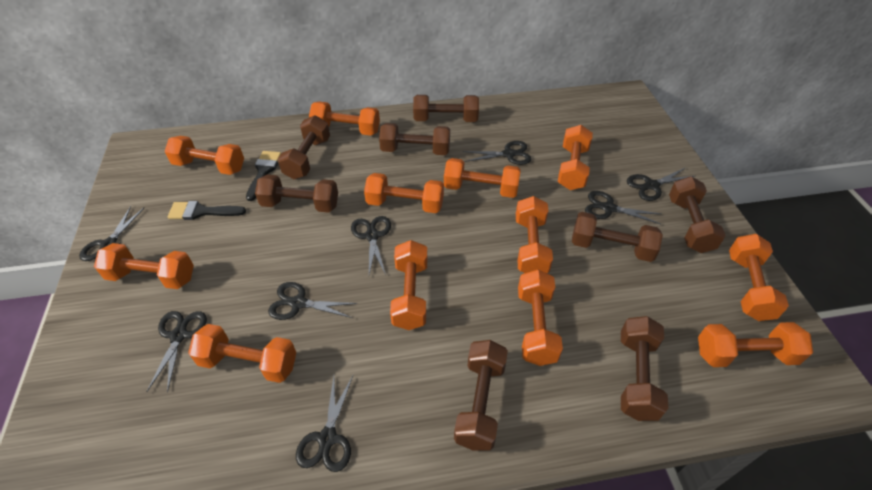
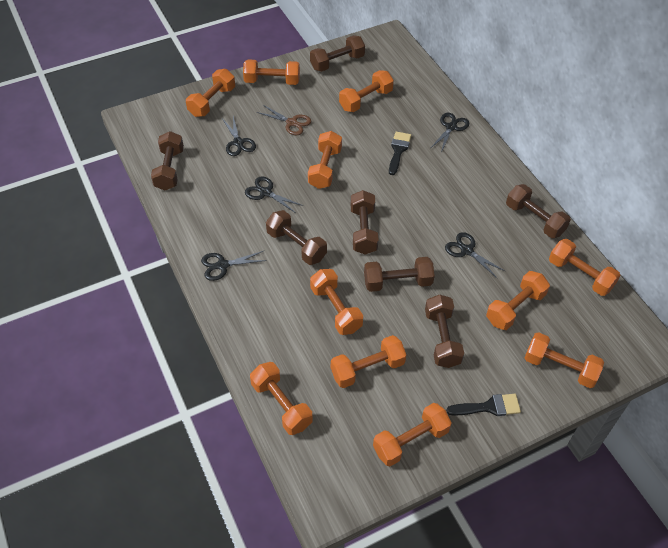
black scissors: [79,206,145,261] [146,311,207,393] [268,282,357,320] [296,376,353,472] [351,216,391,275] [463,141,531,165] [585,191,661,224] [627,167,695,201] = 8 -> [201,251,267,281] [223,116,256,156] [245,177,303,212] [432,113,469,152] [445,232,505,278] = 5
brown dumbbell: [255,175,338,213] [278,115,330,179] [379,123,450,155] [413,95,479,122] [454,340,508,450] [572,212,663,262] [621,316,668,421] [669,176,726,253] = 8 -> [151,131,184,191] [266,210,327,265] [310,35,365,72] [351,190,379,255] [364,257,435,292] [425,295,464,368] [506,184,571,238] = 7
brown scissors: none = 0 -> [257,105,311,135] = 1
orange dumbbell: [94,243,194,289] [165,136,244,175] [188,324,296,383] [309,102,380,136] [364,173,444,213] [390,240,427,330] [444,158,521,198] [516,196,553,273] [518,270,563,366] [558,125,593,190] [698,322,813,367] [729,234,789,321] = 12 -> [186,69,235,117] [243,59,300,85] [250,362,313,435] [308,131,342,189] [310,269,363,335] [331,335,406,388] [339,70,394,112] [373,403,452,467] [486,271,550,330] [525,332,604,388] [549,239,620,296] = 11

